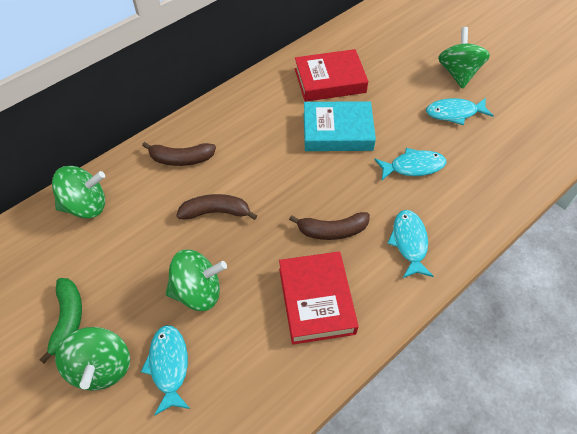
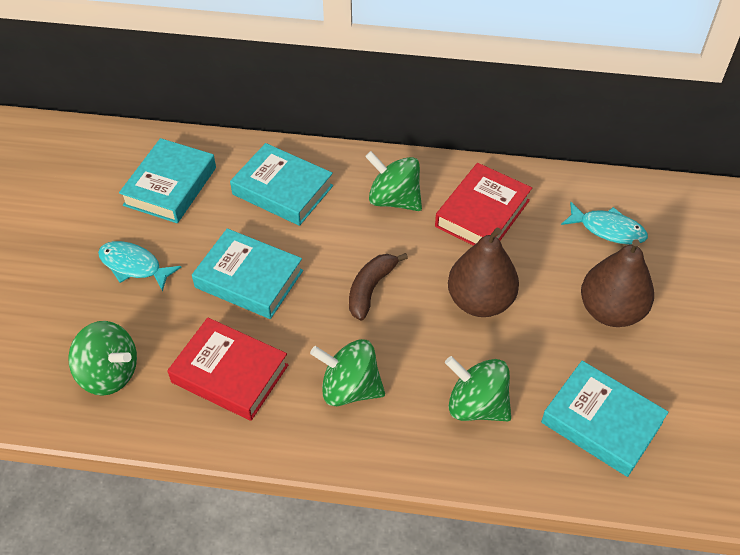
brown banana: [142,142,216,166] [176,194,257,220] [289,212,370,240] = 3 -> [349,253,408,321] = 1
brown pear: none = 0 -> [448,228,519,317] [581,239,654,327] = 2
green banana: [39,278,82,363] = 1 -> none = 0
turquoise book: [304,101,376,151] = 1 -> [119,138,216,223] [192,228,303,319] [230,143,333,226] [541,361,669,477] = 4
turquoise fish: [141,325,190,416] [374,148,446,180] [387,210,434,278] [426,98,494,125] = 4 -> [98,241,181,291] [561,202,648,245] = 2

